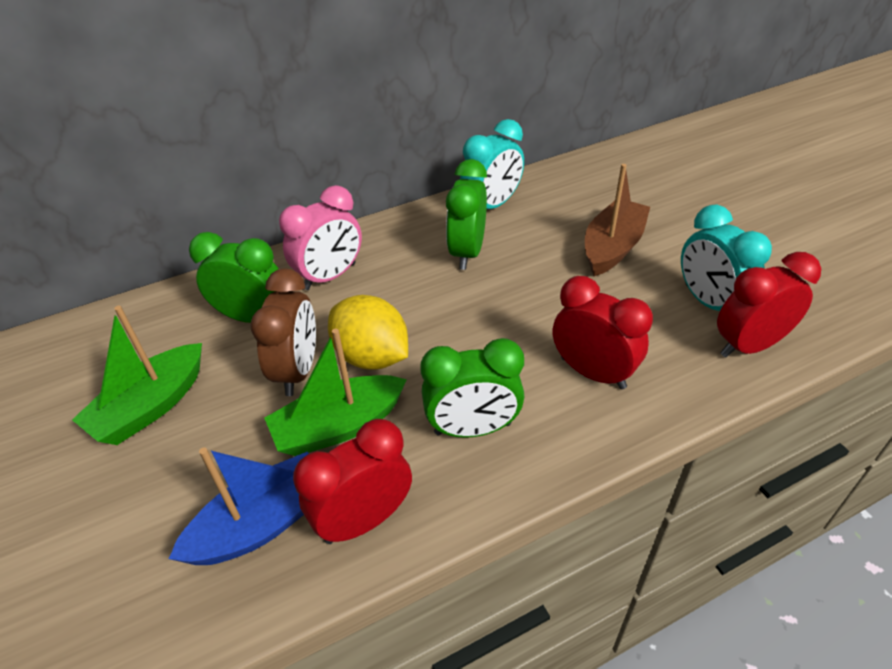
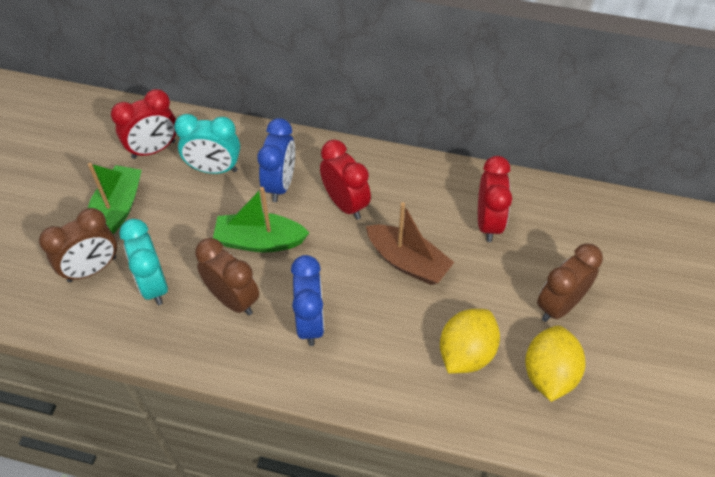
blue boat: [169,447,309,565] = 1 -> none = 0
blue clock: none = 0 -> [257,118,295,202] [291,255,324,346] = 2
brown clock: [250,268,316,396] = 1 -> [39,208,117,282] [195,238,259,316] [537,243,603,322] = 3
green clock: [189,232,279,323] [420,338,524,438] [446,159,487,270] = 3 -> none = 0
pink clock: [279,185,362,290] = 1 -> none = 0
yellow lemon: [328,295,408,370] = 1 -> [440,309,500,373] [525,325,586,402] = 2

